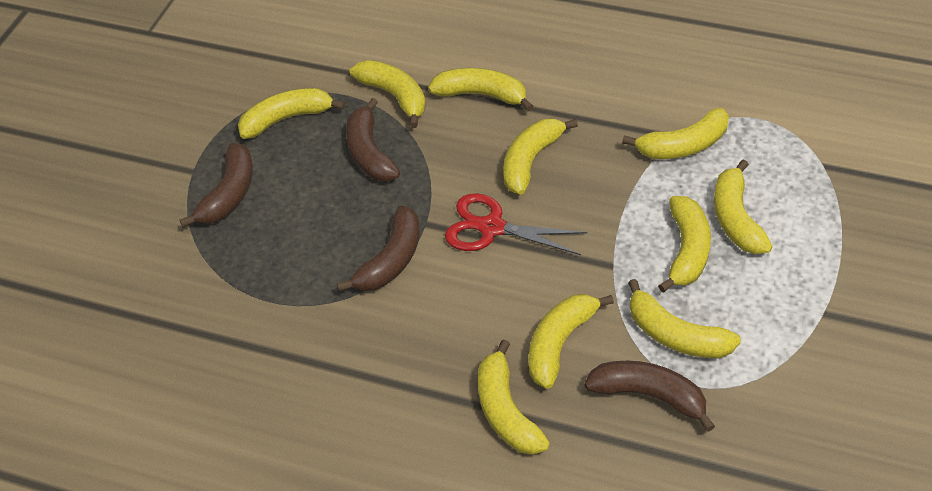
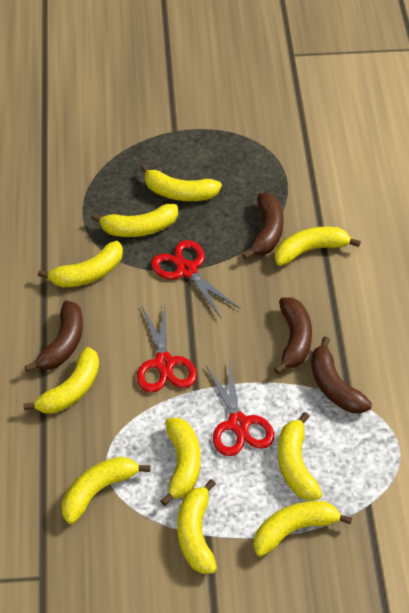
red scissors: [445,193,588,255] = 1 -> [137,305,197,393] [151,240,240,319] [206,360,274,456] = 3

